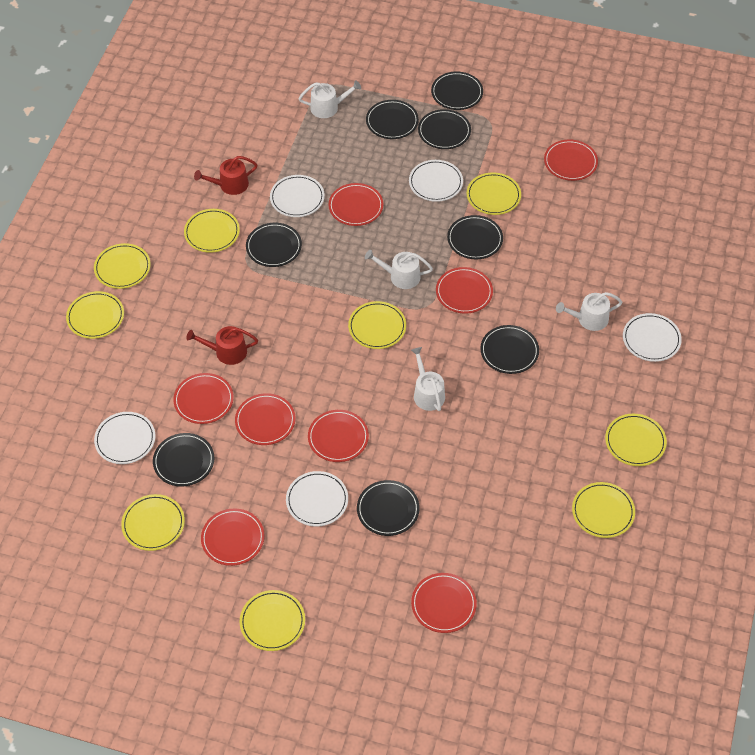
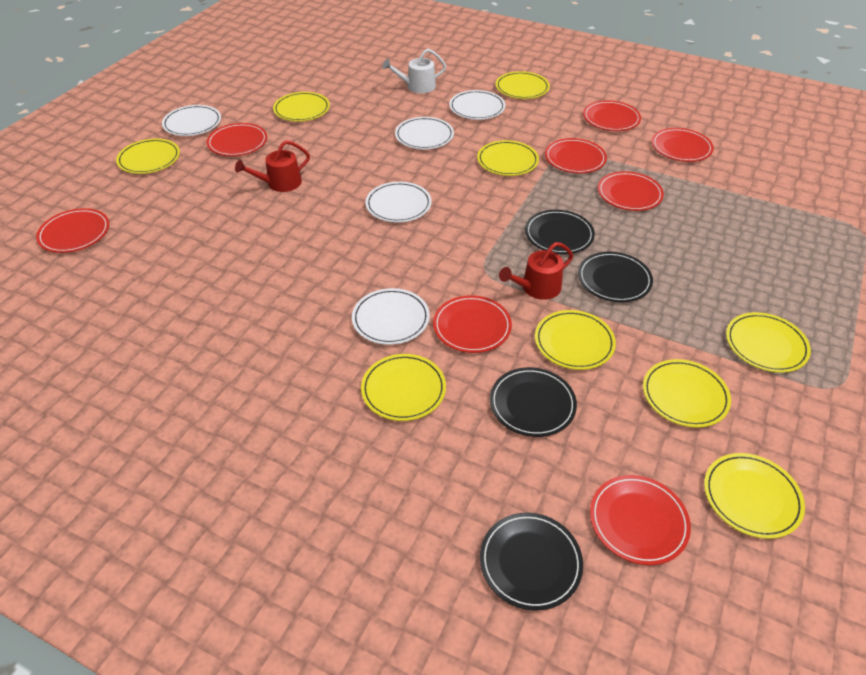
black plate: [153,433,214,487] [246,223,302,267] [357,480,420,536] [366,100,419,139] [418,109,471,149] [431,72,483,110] [447,215,503,259] [480,325,539,374] = 8 -> [480,512,583,611] [490,367,577,437] [525,210,595,254] [578,252,653,302] = 4
white watering can: [299,80,361,118] [365,250,433,289] [411,347,445,411] [556,292,622,331] = 4 -> [382,49,446,93] = 1

